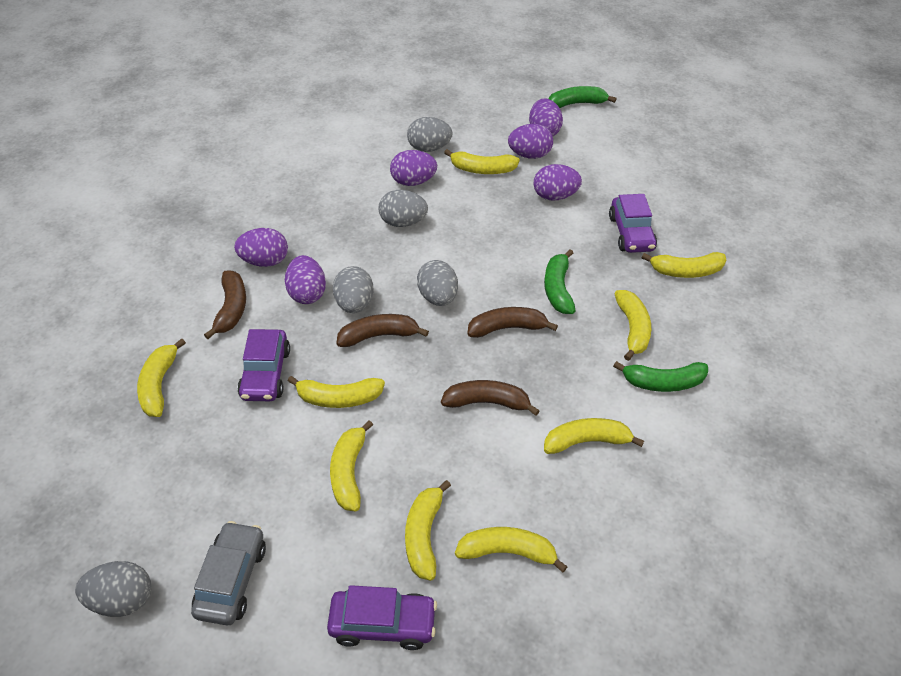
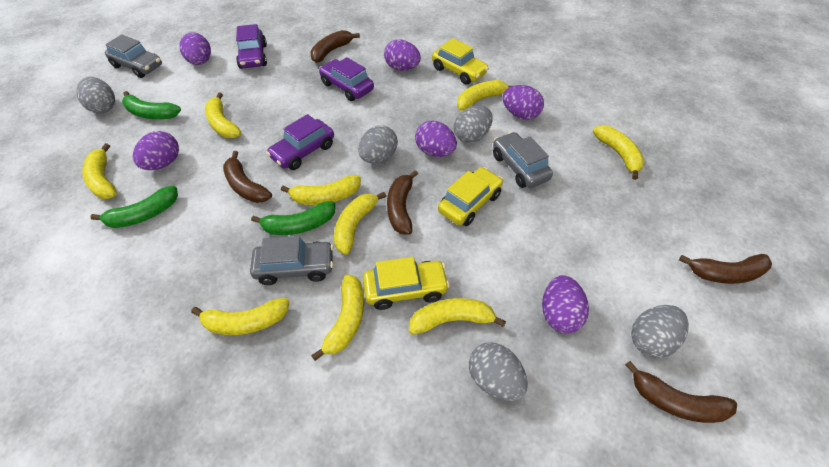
brown banana: [204,270,246,339] [337,314,429,347] [441,380,539,416] [467,307,558,338] = 4 -> [223,151,272,203] [310,30,360,63] [387,170,418,235] [625,361,737,423] [679,254,772,284] = 5
grey car: [191,521,266,625] = 1 -> [105,34,162,78] [250,236,334,285] [493,132,553,188] = 3
yellow car: none = 0 -> [363,257,450,310] [432,38,489,84] [438,167,503,226] = 3

